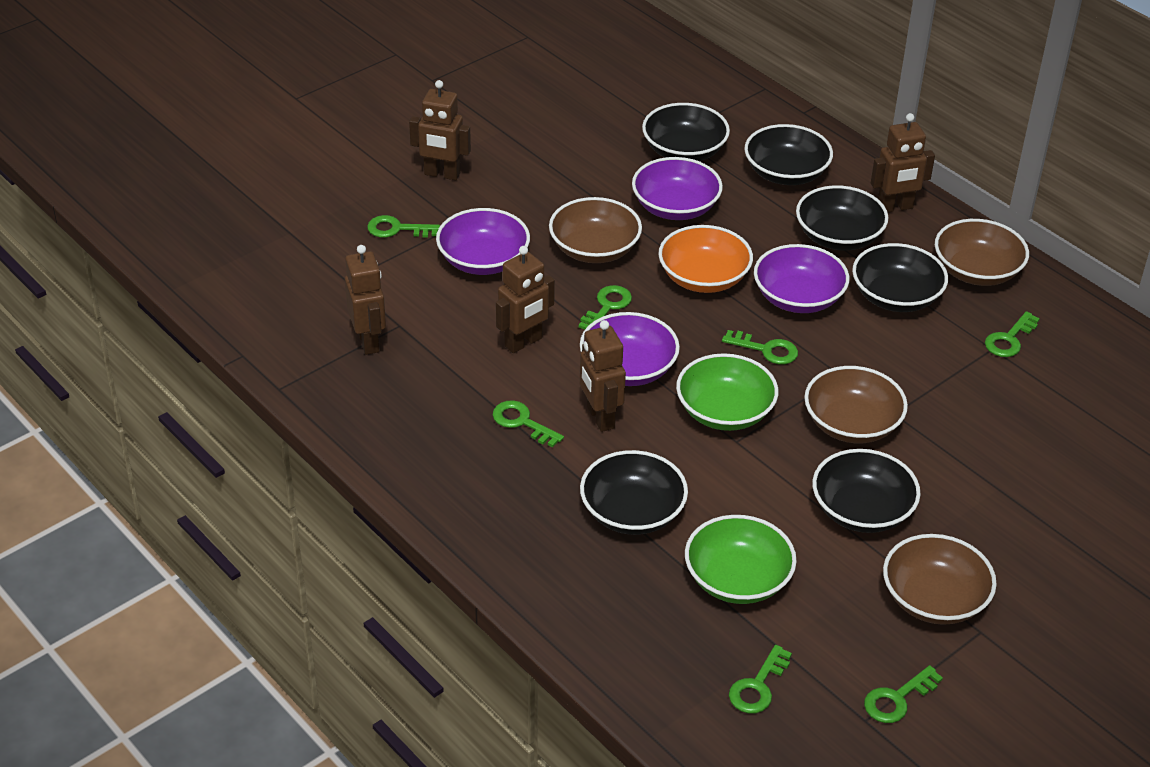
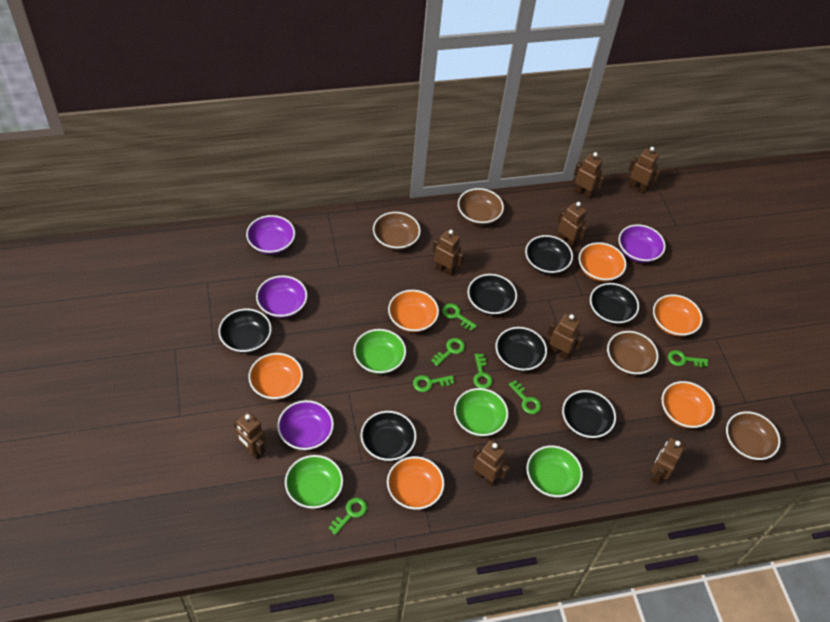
black bowl: [580,450,688,535] [642,103,730,161] [744,124,833,185] [796,185,888,251] [812,449,921,533] [852,243,948,312] = 6 -> [218,309,272,353] [361,411,416,461] [468,274,517,315] [495,327,547,371] [525,235,573,274] [562,390,616,438] [590,283,639,325] = 7
brown robot: [345,245,386,355] [409,80,471,180] [496,246,555,353] [580,320,626,432] [871,113,935,212] = 5 -> [233,412,266,460] [433,230,465,276] [473,440,509,486] [547,314,584,359] [558,202,589,249] [574,152,605,199] [628,147,661,193] [651,438,685,485] = 8
green bowl: [676,353,778,431] [685,515,797,604] = 2 -> [285,455,343,509] [353,329,406,374] [454,388,508,436] [526,445,583,497] = 4
orange bowl: [658,225,753,293] = 1 -> [248,353,303,400] [387,456,444,510] [388,290,439,332] [579,242,626,282] [653,295,703,337] [662,381,715,428] = 6

